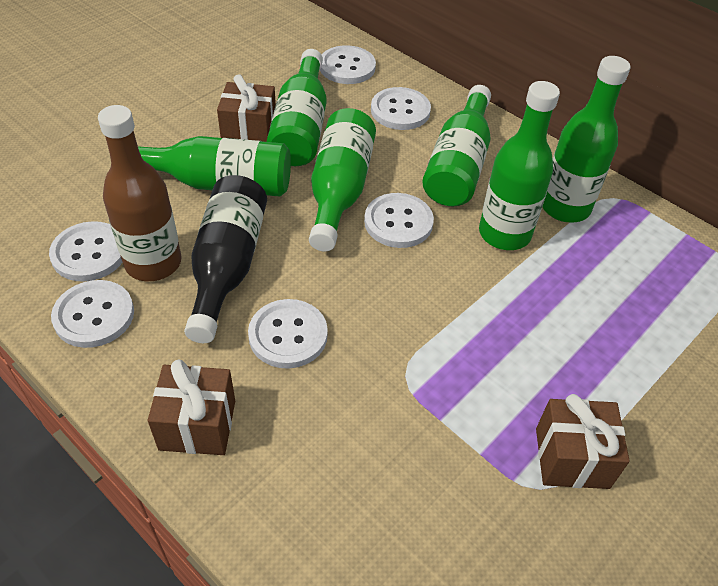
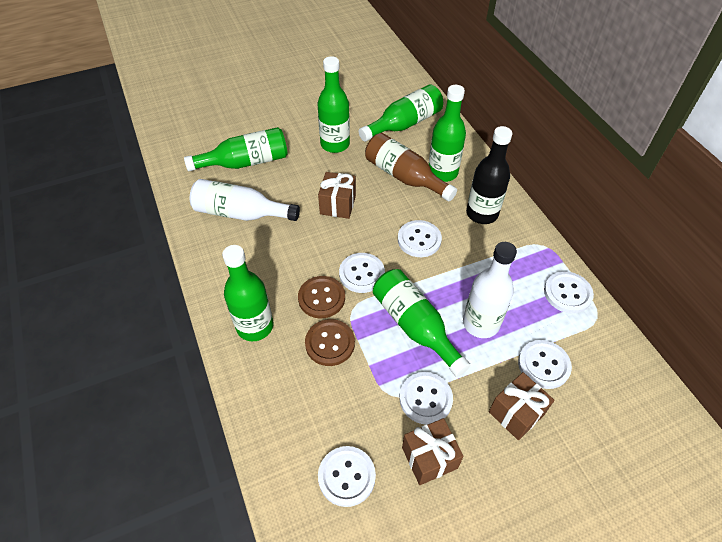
brown button: none = 0 -> [298,276,345,318] [305,319,355,366] = 2
white bottle: none = 0 -> [190,179,300,221] [463,242,517,338] = 2

